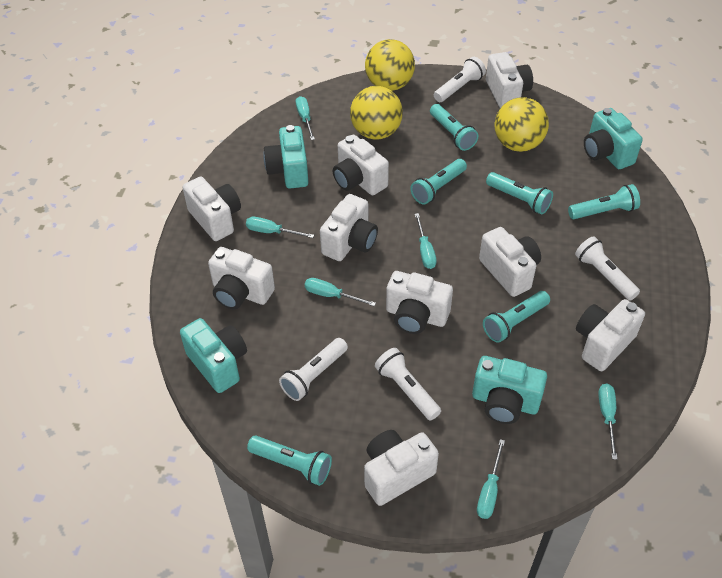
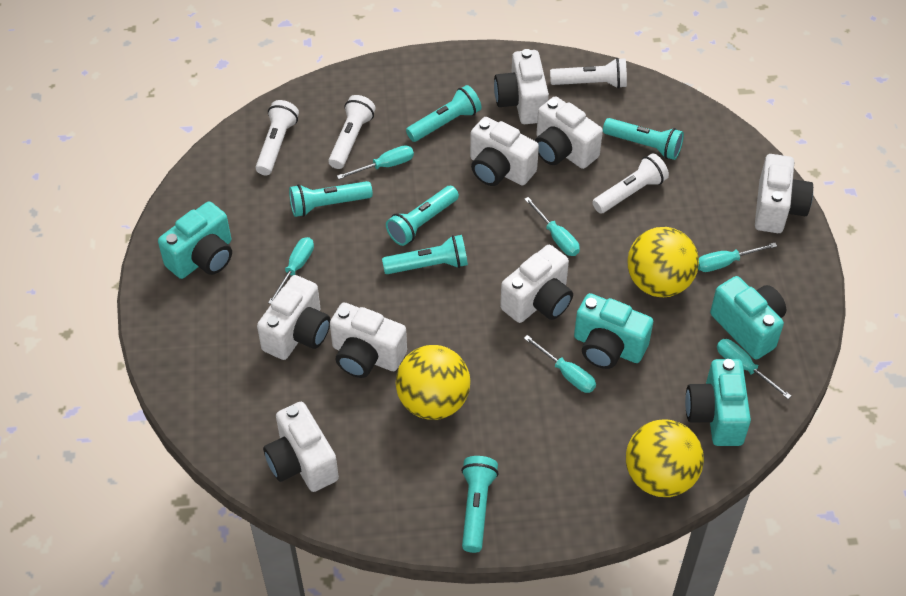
white camera: [182,177,241,241] [208,247,275,309] [320,194,378,261] [333,135,389,195] [364,430,439,506] [386,271,453,334] [479,227,541,297] [486,52,533,108] [576,299,645,371] = 9 -> [257,275,331,360] [263,402,339,492] [330,303,407,378] [470,117,539,186] [494,49,549,124] [500,245,573,323] [535,96,603,169] [755,154,813,233] = 8

